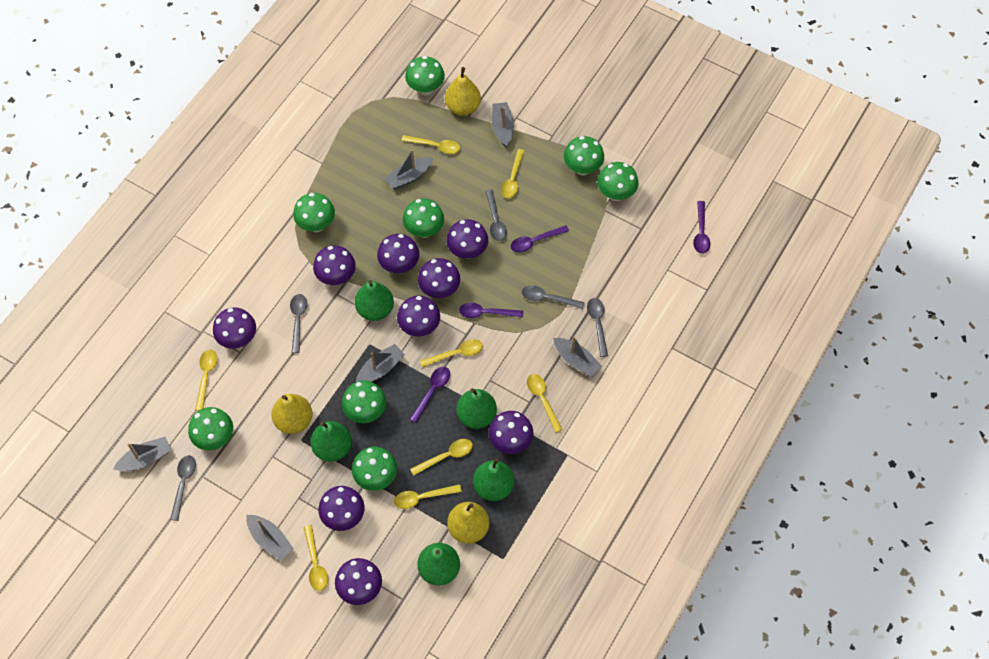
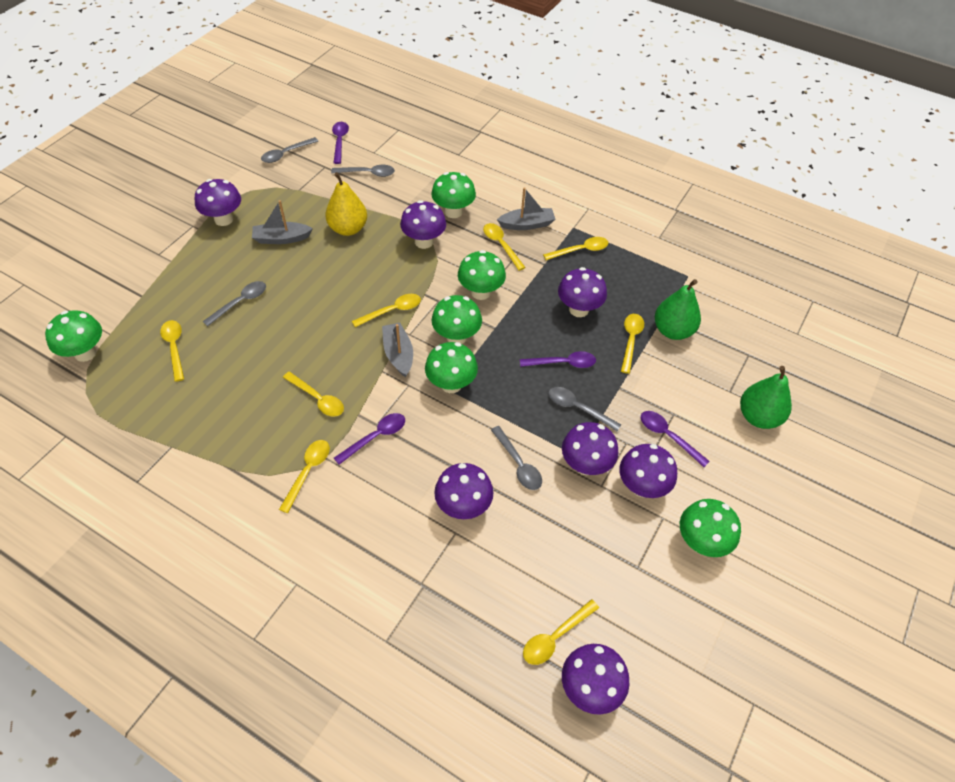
green mushroom: [188,407,233,450] [293,193,335,232] [342,381,386,423] [352,447,397,491] [403,198,444,238] [405,56,445,95] [564,136,604,175] [597,162,638,201] = 8 -> [45,310,102,362] [425,342,478,393] [431,172,476,218] [432,295,482,344] [458,250,506,300] [680,499,741,557] = 6
green pear: [310,421,352,462] [355,280,394,321] [417,543,460,585] [456,388,497,429] [473,458,514,501] = 5 -> [655,279,701,340] [740,366,792,429] = 2
grey boat: [114,437,171,471] [246,515,294,561] [356,344,405,382] [385,150,433,189] [492,102,514,147] [553,336,602,377] = 6 -> [252,200,313,244] [382,323,413,377] [497,187,555,230] = 3
purple mushroom: [213,307,256,349] [313,245,356,285] [319,486,365,531] [335,558,382,605] [377,234,419,273] [397,296,440,336] [418,258,460,298] [447,219,488,259] [489,411,534,454] = 9 -> [195,179,241,226] [400,200,446,249] [434,463,494,519] [558,267,607,317] [562,422,618,475] [562,644,629,715] [619,444,677,498] = 7
yellow pear: [271,394,312,434] [445,67,481,116] [447,502,489,544] = 3 -> [325,172,367,236] = 1

